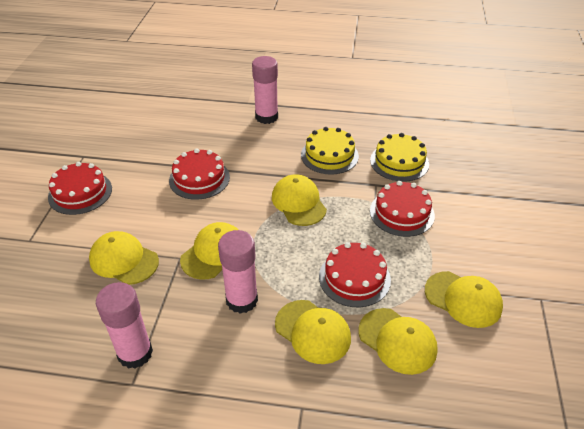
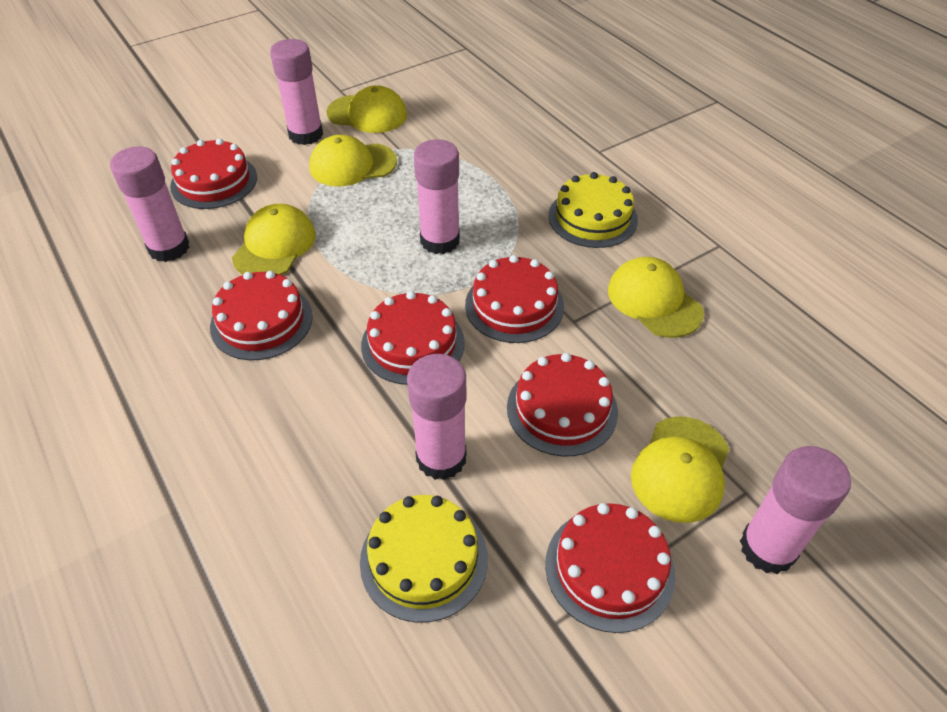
pink glue stick: [96,282,153,369] [218,230,258,314] [252,56,278,124] = 3 -> [110,146,190,262] [270,39,323,145] [407,354,467,480] [414,139,460,254] [740,446,851,574] = 5
red cake: [48,162,112,215] [169,148,230,200] [319,242,391,307] [370,181,435,237] = 4 -> [170,138,257,209] [210,271,313,360] [361,291,465,385] [465,255,564,343] [507,353,618,457] [545,503,676,633] = 6
yellow cap: [89,231,159,285] [180,222,239,280] [272,174,327,226] [275,300,351,364] [359,308,438,375] [425,271,503,328] = 6 -> [232,204,316,275] [310,135,397,187] [327,85,407,133] [608,257,704,338] [631,416,729,523] = 5

